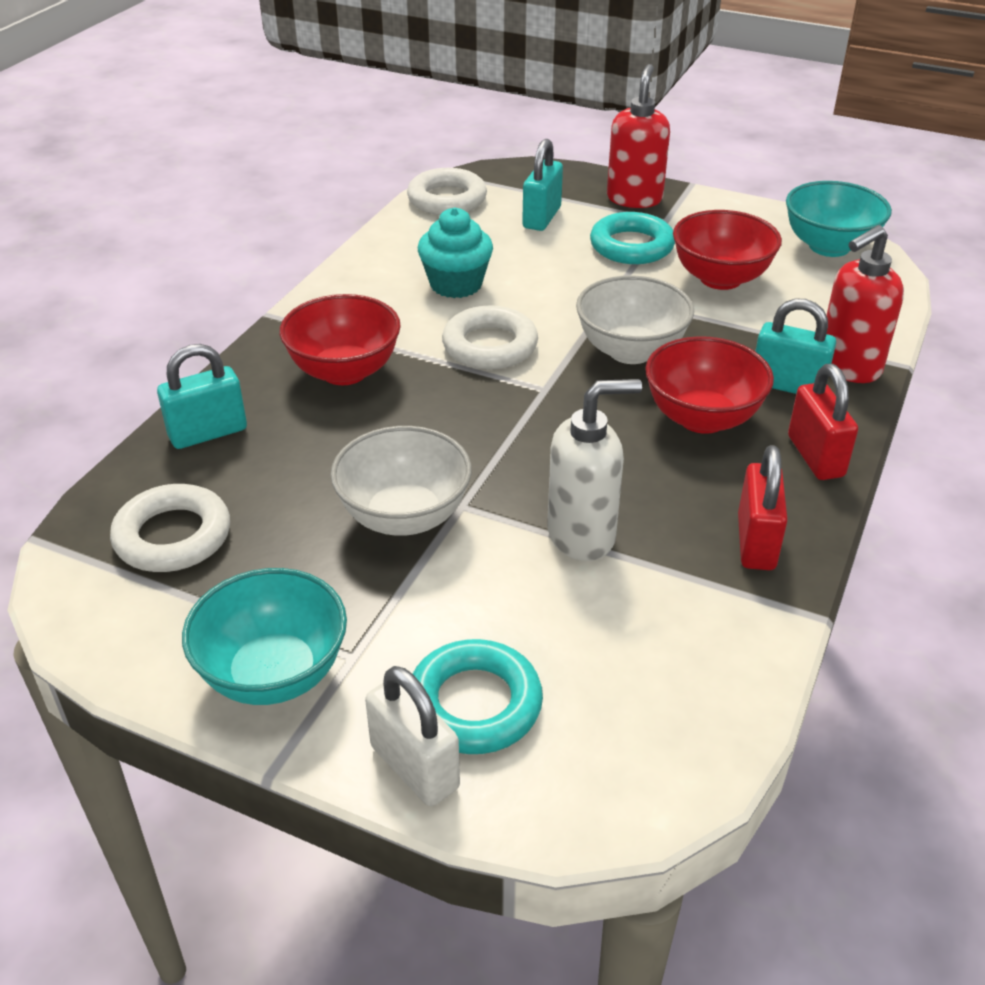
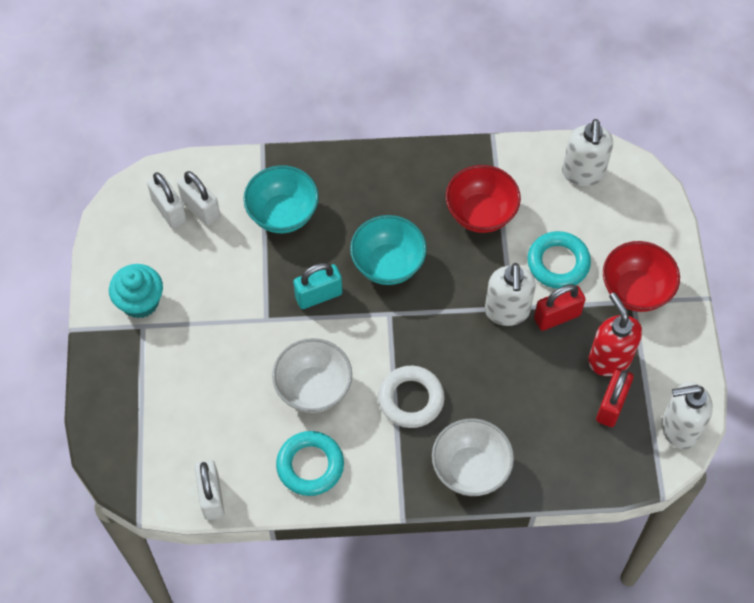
red bowl: [280,294,401,385] [645,336,774,434] [673,210,782,290] = 3 -> [446,165,521,233] [603,241,680,312] = 2
red soap dispenser: [607,64,670,208] [826,225,904,383] = 2 -> [588,292,642,376] = 1
turquoise padlock: [157,344,247,449] [522,139,563,231] [755,298,836,394] = 3 -> [293,263,342,309] = 1
white padlock: [365,666,460,806] = 1 -> [147,172,187,229] [177,171,220,226] [194,460,225,520] = 3
white ring: [110,484,230,572] [407,168,487,215] [442,306,538,369] = 3 -> [378,366,445,428] = 1
white soap dispenser: [547,379,642,561] = 1 -> [485,263,536,326] [562,119,613,186] [662,382,713,449] = 3

